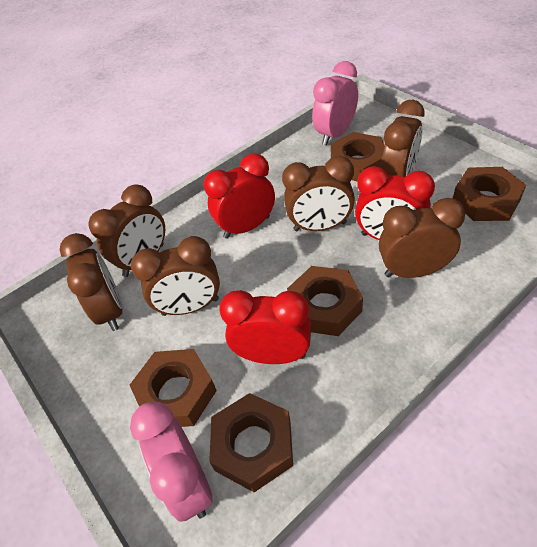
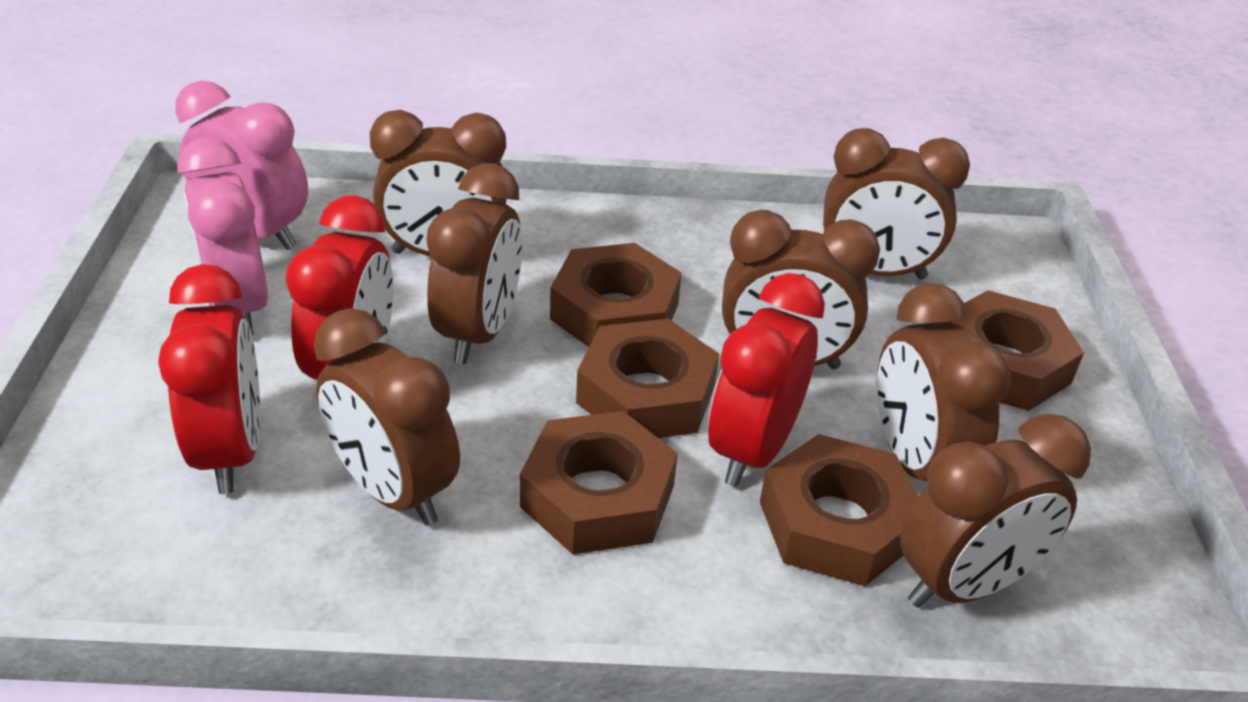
brown clock: [60,233,123,331] [88,184,165,277] [131,236,220,316] [282,156,355,232] [379,198,465,278] [381,100,425,177] = 6 -> [314,308,460,526] [370,110,507,256] [427,163,523,364] [722,210,880,369] [823,128,970,279] [877,283,1011,481] [900,414,1091,608] = 7

